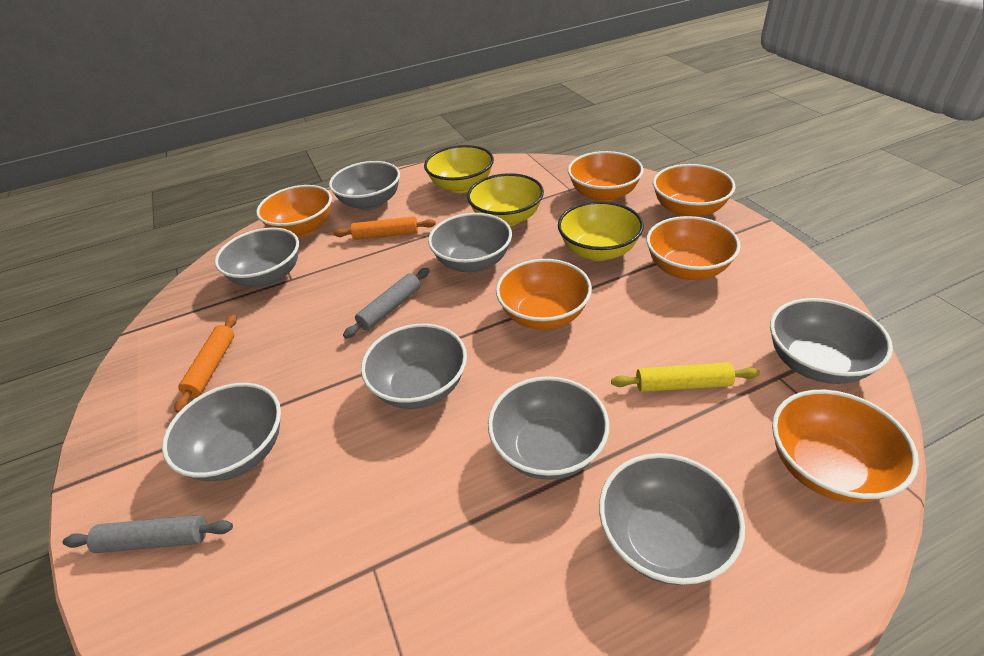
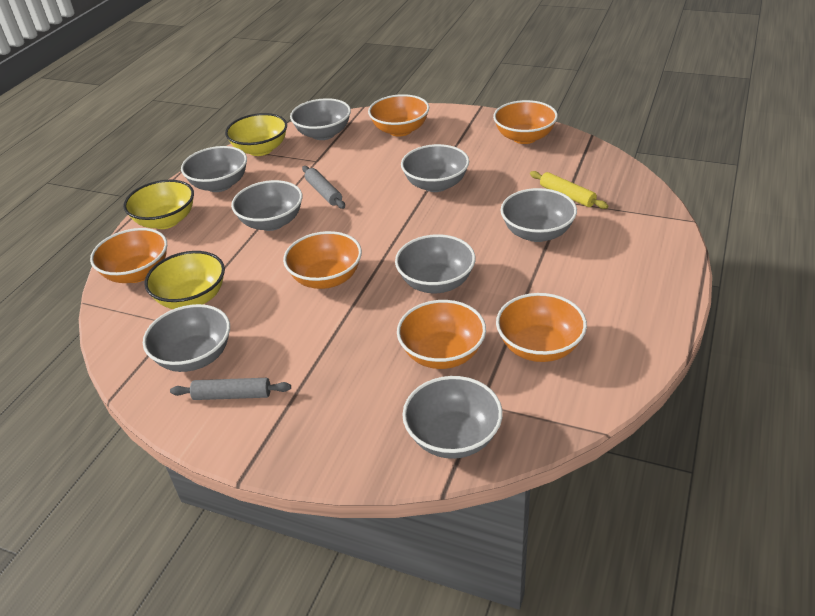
orange rolling pin: [174,315,237,413] [333,216,436,240] = 2 -> none = 0

